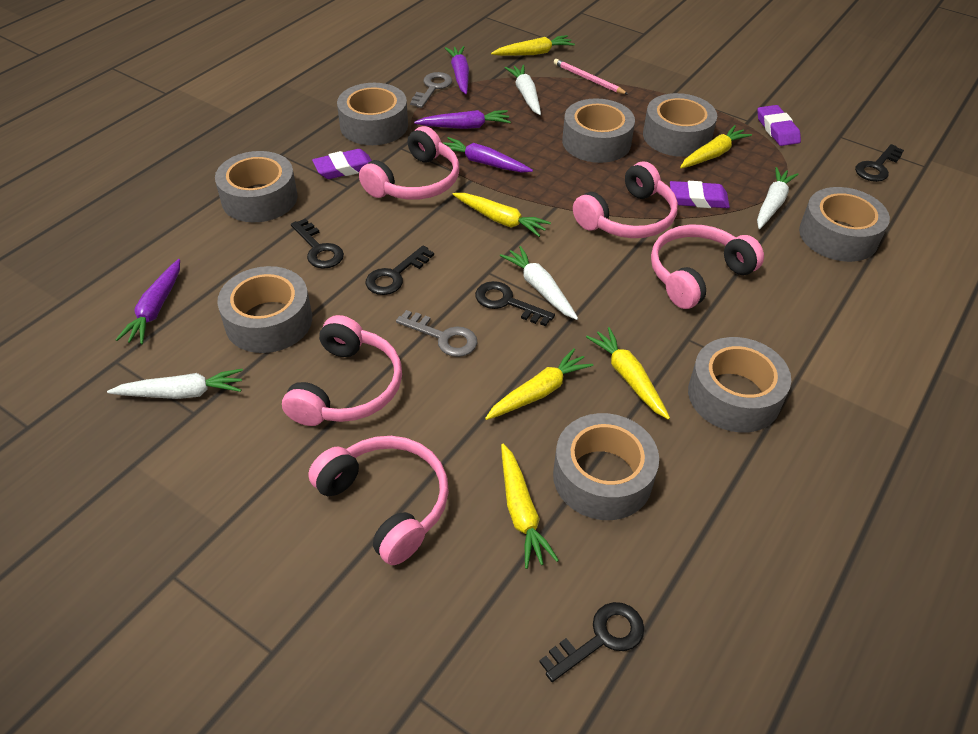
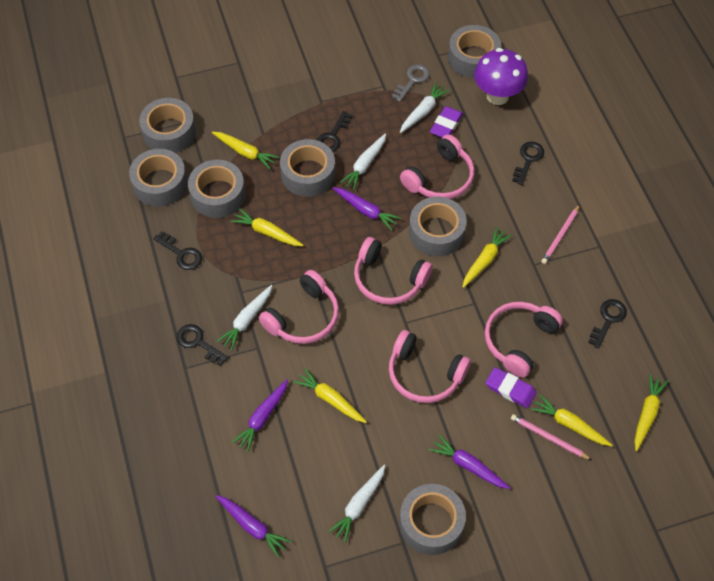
grey key: [396,310,477,357] [410,72,452,108] = 2 -> [392,64,430,102] = 1
grey tape: [215,151,298,222] [217,266,312,353] [337,83,408,145] [553,413,659,520] [562,98,635,163] [643,93,717,157] [688,337,791,433] [799,187,890,262] = 8 -> [129,149,188,207] [139,98,196,153] [188,160,246,218] [280,139,335,197] [399,484,466,555] [409,197,467,256] [448,25,501,78] = 7
pink pencil: [554,59,628,94] = 1 -> [511,414,592,460] [541,204,580,264] = 2
purple eraser: [312,149,372,179] [670,181,730,208] [757,105,801,146] = 3 -> [430,106,463,137] [486,367,537,408] = 2
purple mushroom: none = 0 -> [474,48,528,105] = 1

